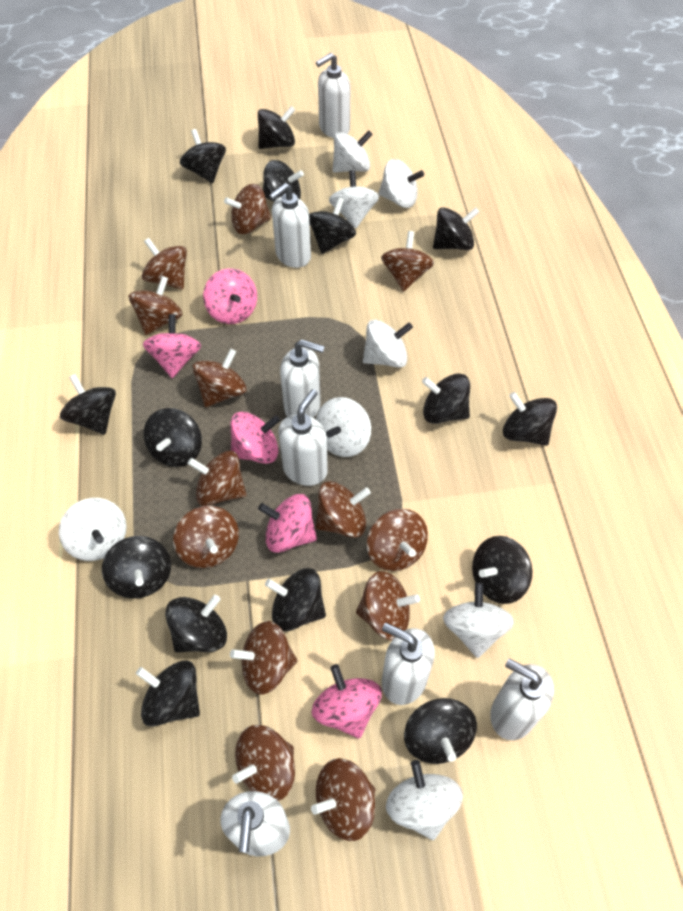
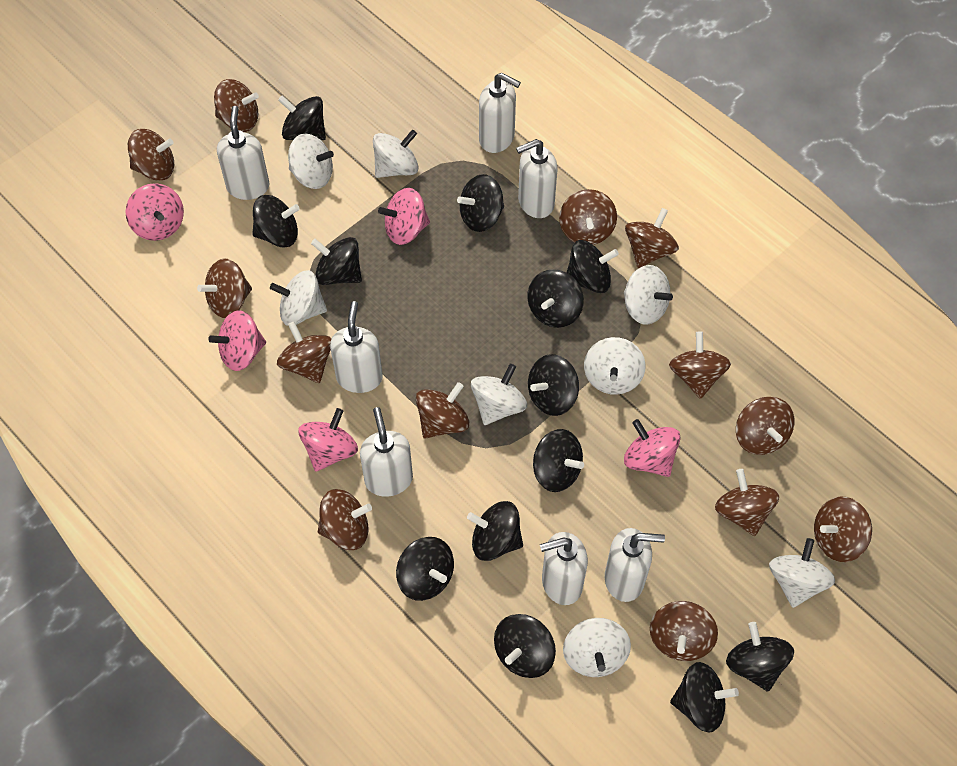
black spinning top: [60,374,116,435] [102,536,171,599] [136,660,200,726] [143,408,202,467] [165,595,227,652] [180,129,226,183] [258,106,295,149] [263,160,304,202] [265,568,326,631] [309,197,356,254] [404,698,477,764] [422,374,470,424] [433,207,479,250] [472,536,533,604] [503,392,557,446] = 15 -> [252,195,300,248] [278,95,326,140] [311,237,362,285] [396,537,454,601] [457,174,504,232] [467,501,523,561] [494,614,556,678] [527,269,584,328] [528,354,579,416] [533,429,584,492] [566,240,619,293] [670,662,739,733] [726,622,794,692] = 13

